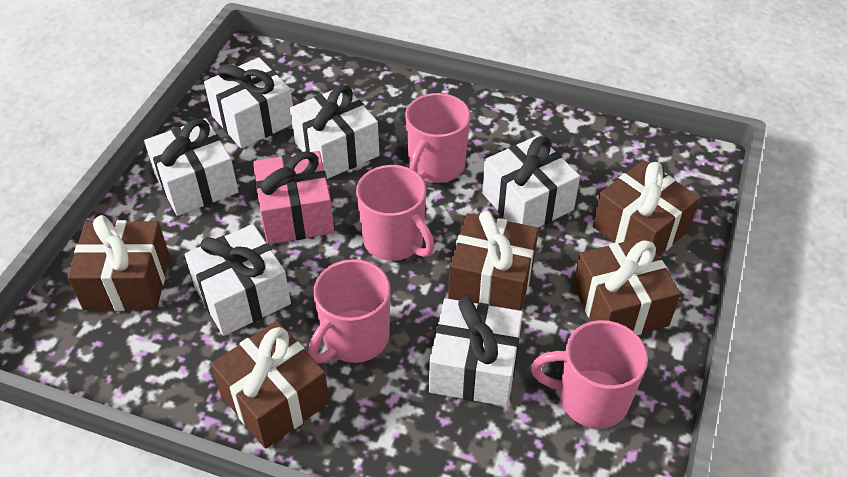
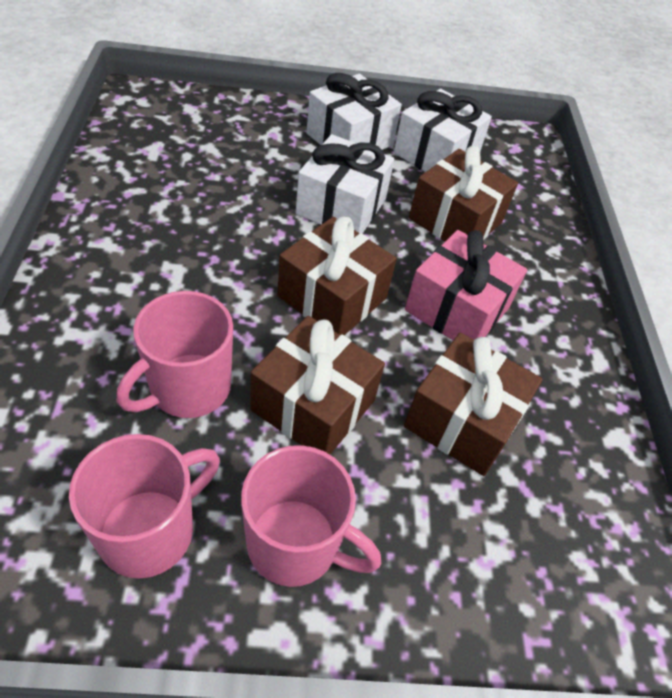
brown gift: [68,215,170,311] [211,321,330,449] [448,211,539,311] [573,237,681,335] [593,160,700,256] = 5 -> [250,316,385,455] [277,217,397,335] [404,333,543,476] [409,146,518,241] = 4
pink mug: [308,259,391,363] [356,165,435,261] [405,93,471,183] [531,320,648,428] = 4 -> [69,434,220,579] [116,291,233,418] [241,445,381,587] = 3
white gift: [144,118,239,216] [185,224,291,336] [204,57,293,149] [290,85,380,179] [429,297,523,407] [482,135,580,227] = 6 -> [295,134,394,234] [306,73,402,150] [394,89,492,172] = 3

